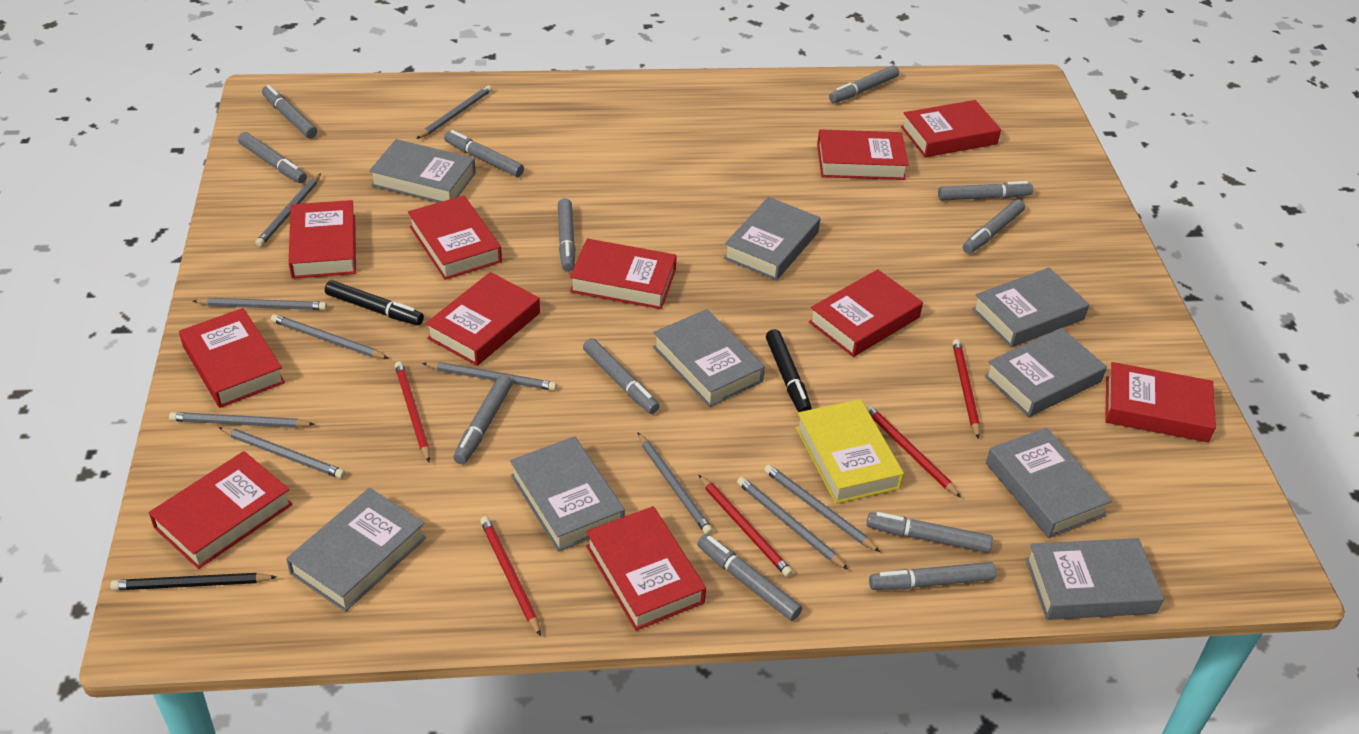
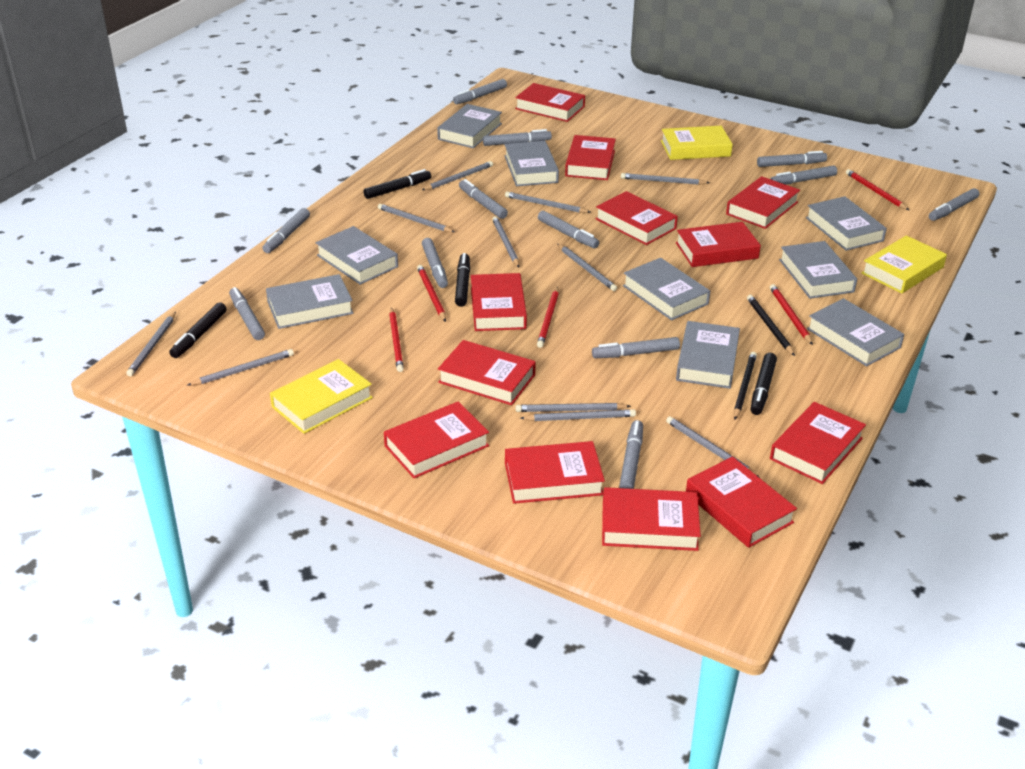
black marker: [325,280,424,325] [766,329,812,412] = 2 -> [169,302,227,358] [363,169,431,199] [455,253,470,307] [751,353,777,415] = 4
black pencil: [110,573,277,590] = 1 -> [734,352,757,420] [747,295,795,356] = 2
grey pencil: [169,412,315,428] [193,298,327,310] [218,427,345,478] [255,173,321,247] [271,314,389,359] [416,85,492,139] [422,362,557,391] [637,432,713,535] [737,477,848,570] [764,464,880,552] = 10 -> [126,312,176,376] [188,349,294,386] [378,204,455,232] [422,161,493,190] [492,216,519,267] [505,191,591,213] [515,403,631,412] [520,409,636,421] [558,244,617,291] [621,173,709,185] [666,416,760,478] = 11
red book: [149,451,293,569] [179,308,285,408] [289,200,356,279] [408,195,502,280] [426,272,540,366] [570,238,677,309] [586,506,706,631] [809,269,923,357] [817,129,909,180] [901,100,1001,157] [1105,362,1216,442] = 11 -> [384,401,489,478] [438,340,536,405] [471,273,527,331] [505,441,605,504] [515,83,585,122] [565,135,616,180] [595,191,678,245] [602,487,701,551] [676,222,761,267] [686,457,797,548] [726,176,800,229] [770,402,866,484] = 12
yellow book: [796,399,904,504] = 1 -> [270,359,373,434] [661,126,733,160] [862,235,947,293] = 3

